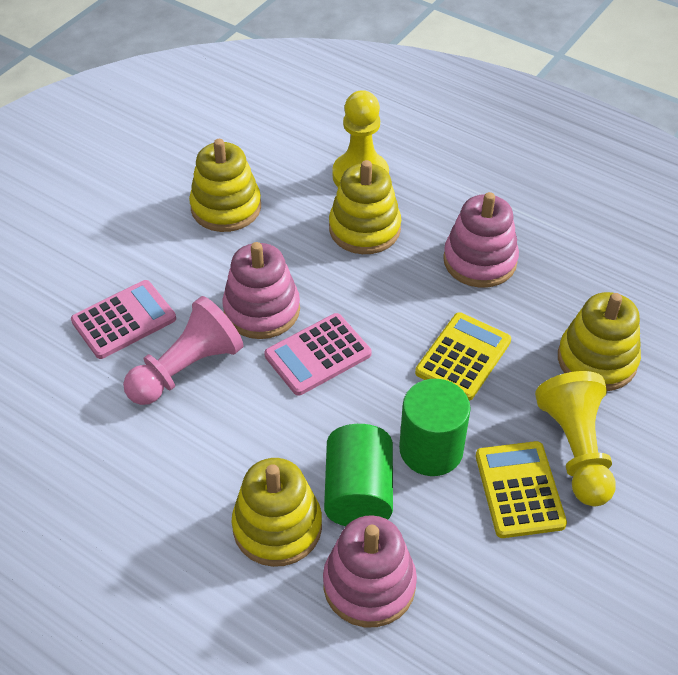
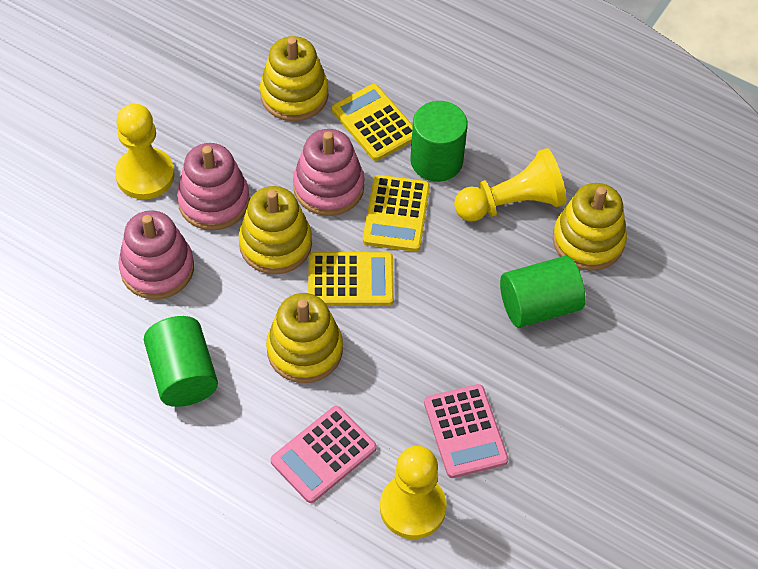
green cylinder: [324,424,393,526] [399,379,471,476] = 2 -> [144,316,218,407] [410,101,468,182] [500,256,586,328] = 3
pink pawn: [123,296,243,405] = 1 -> none = 0
yellow calculator: [415,312,511,401] [476,441,567,538] = 2 -> [308,252,394,306] [332,84,413,161] [363,175,430,252] = 3
yellow pawn: [332,90,389,187] [535,371,616,506] = 2 -> [115,104,175,199] [380,446,446,539] [454,148,566,222] = 3

